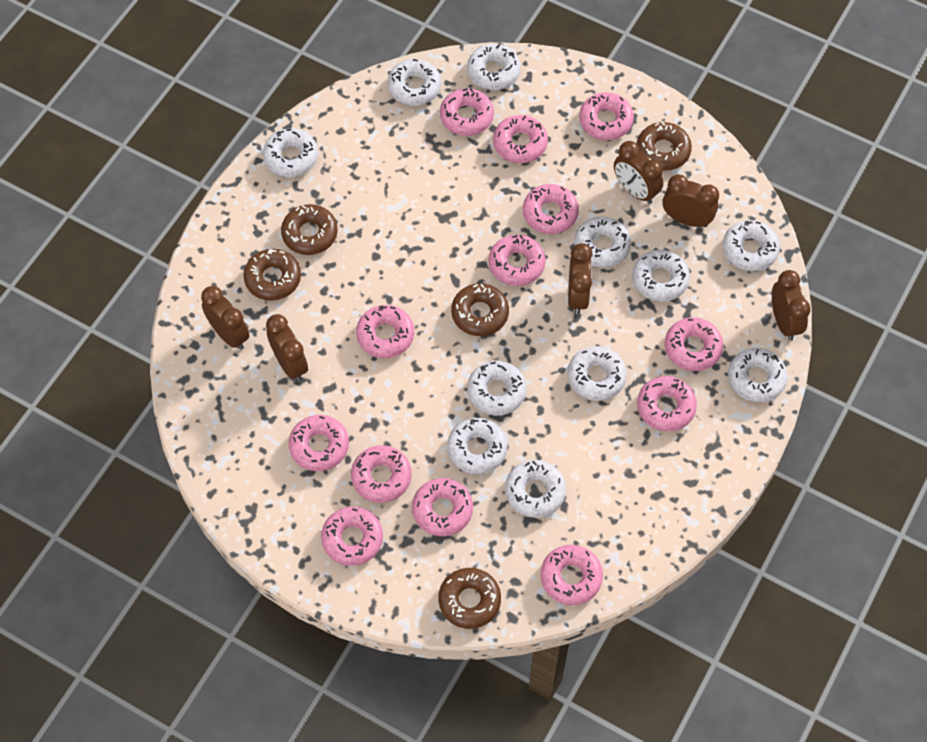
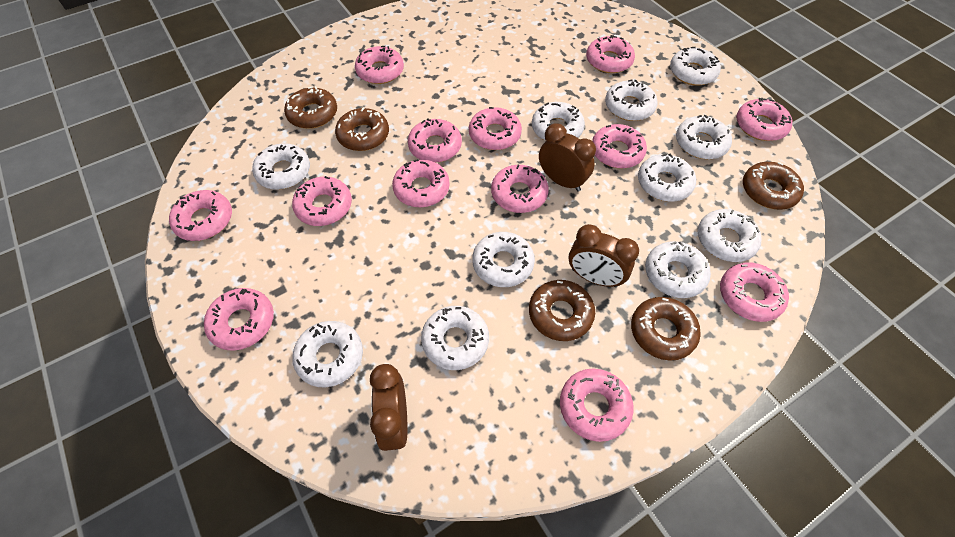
brown clock: [201,286,250,350] [266,314,308,382] [568,243,593,315] [614,141,663,204] [662,174,719,227] [772,270,811,341] = 6 -> [370,364,408,451] [539,123,596,192] [569,224,639,287] = 3

